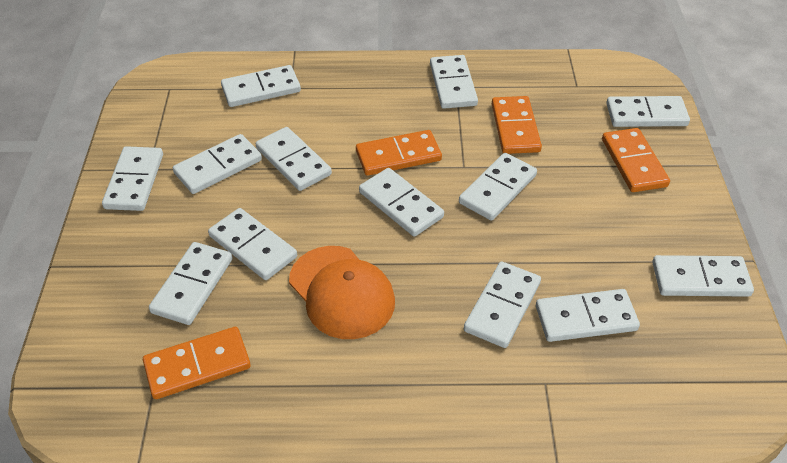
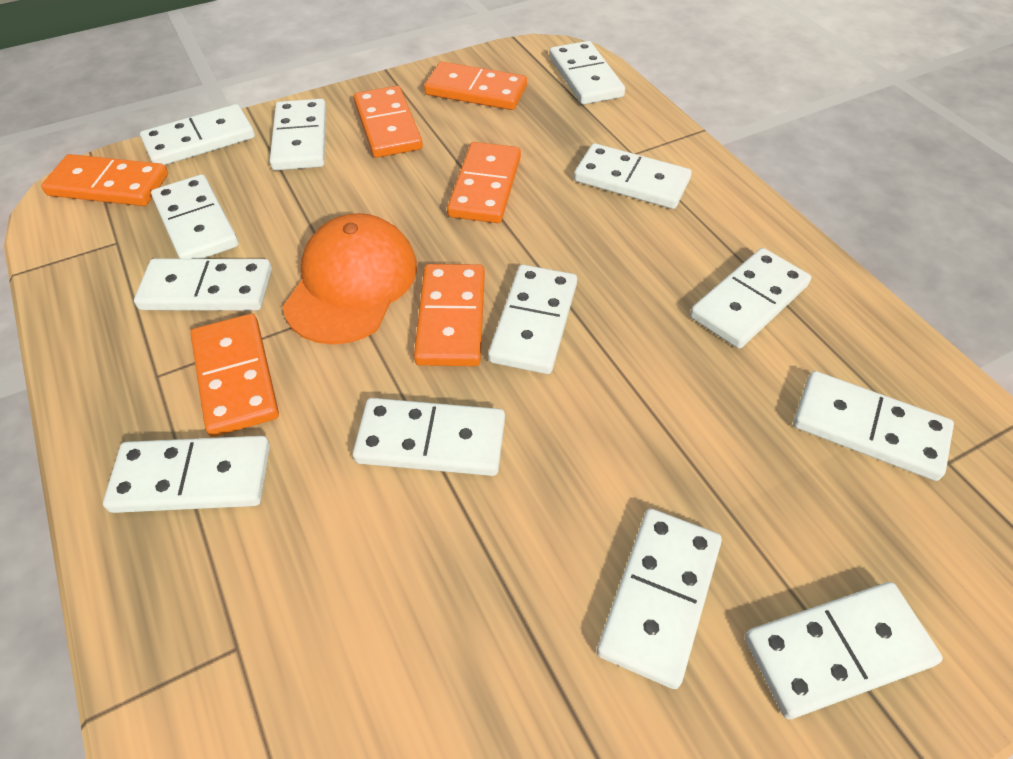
orange domino: [143,327,251,399] [356,130,442,176] [492,96,542,154] [602,128,670,192] = 4 -> [41,154,168,206] [190,314,279,437] [354,86,423,158] [414,264,485,366] [424,62,527,110] [447,142,521,223] = 6

